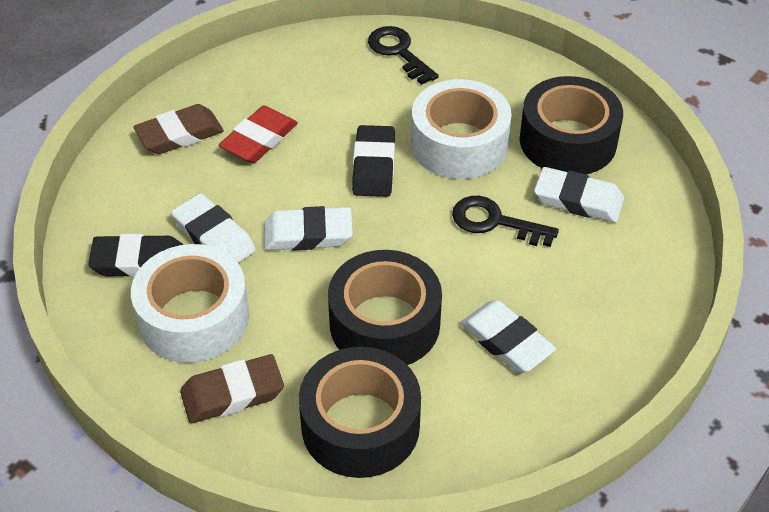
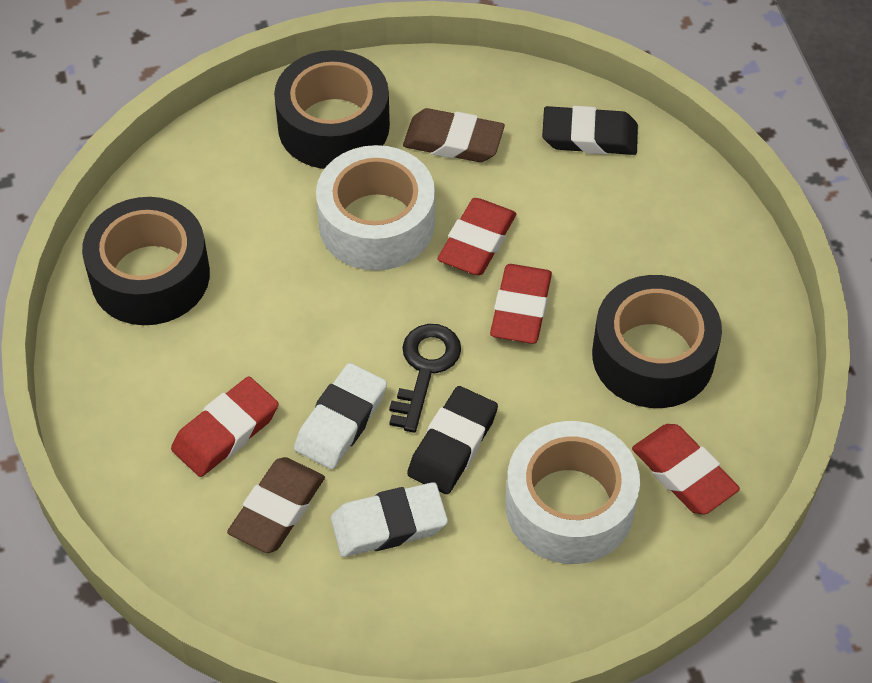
black key: [368,26,439,85] [452,196,559,247] = 2 -> [389,324,461,433] = 1
red eraser: [219,106,298,163] = 1 -> [171,377,279,477] [437,198,516,275] [490,264,552,344] [632,424,740,515] = 4
white eraser: [171,193,256,263] [264,206,353,251] [460,300,556,373] [534,167,624,223] = 4 -> [294,363,387,469] [331,482,448,557] = 2

